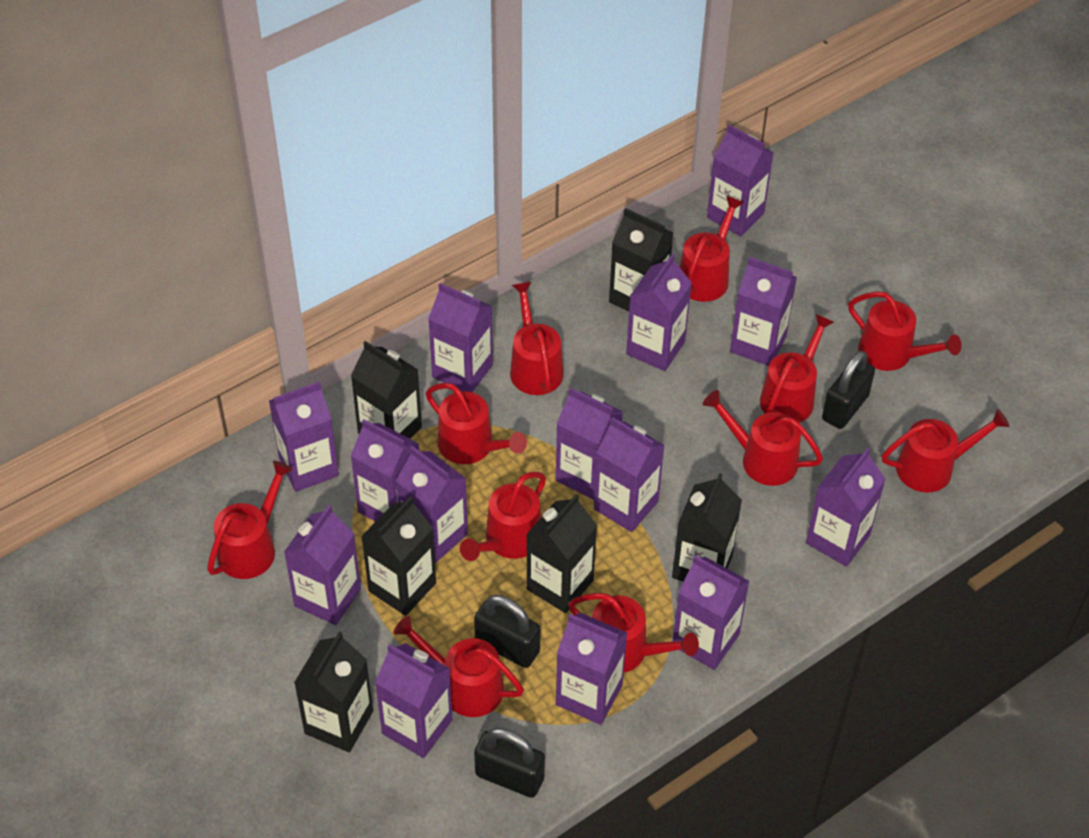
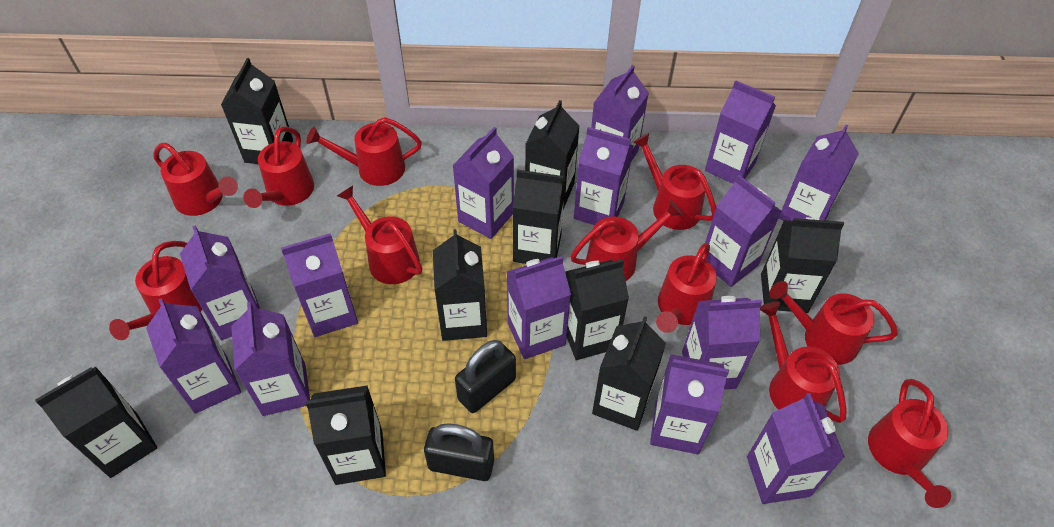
black carton: [294,632,373,752] [351,341,422,439] [361,496,436,616] [527,494,597,613] [609,208,673,312] [672,473,742,582] = 6 -> [35,367,157,478] [221,58,293,164] [306,385,386,485] [433,229,487,341] [512,169,565,264] [525,100,580,209] [565,259,629,360] [592,316,666,431] [761,217,844,313] = 9
black padlock: [474,595,540,668] [474,728,545,798] [822,351,875,429] = 3 -> [424,423,494,481] [455,340,516,413] = 2

